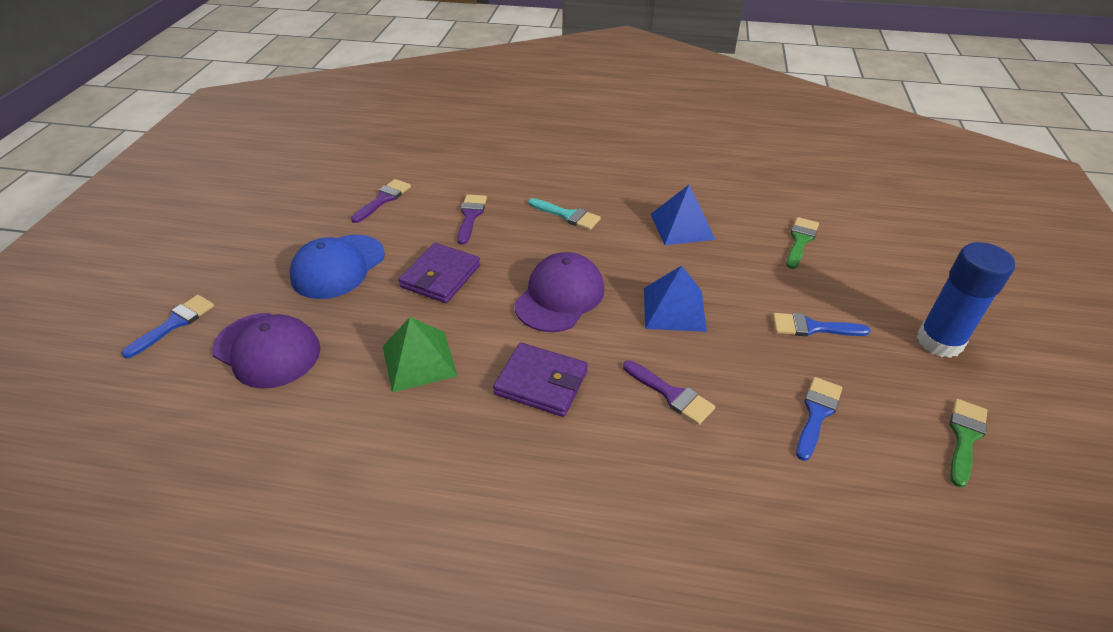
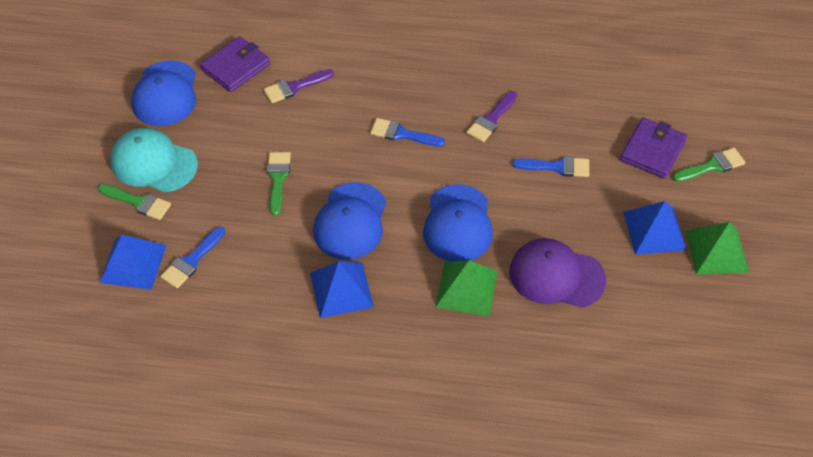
blue cap: [289,235,385,299] = 1 -> [131,60,196,126] [313,182,386,260] [423,184,493,262] = 3
blue glue stick: [917,242,1015,358] = 1 -> none = 0
blue pyramid: [644,266,707,332] [651,185,716,245] = 2 -> [99,235,166,290] [310,261,374,318] [623,201,687,255] = 3
green brush: [786,217,819,269] [950,399,988,488] = 2 -> [98,184,171,220] [267,152,291,216] [672,148,745,182] = 3
green pyramid: [383,317,458,393] = 1 -> [435,260,497,317] [685,222,749,275] = 2
purple brush: [351,179,411,223] [457,194,487,245] [623,360,715,425] = 3 -> [264,69,334,103] [466,91,517,142] = 2
purple cap: [212,313,321,389] [514,252,604,332] = 2 -> [509,238,606,308] = 1
turquoise brush: [528,198,601,230] = 1 -> none = 0
turquoise cap: none = 0 -> [110,128,198,192] = 1

